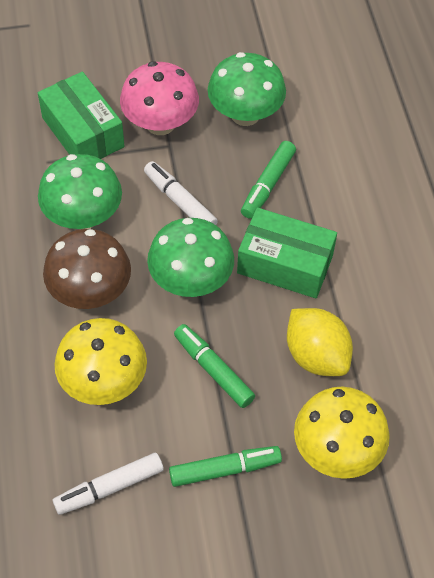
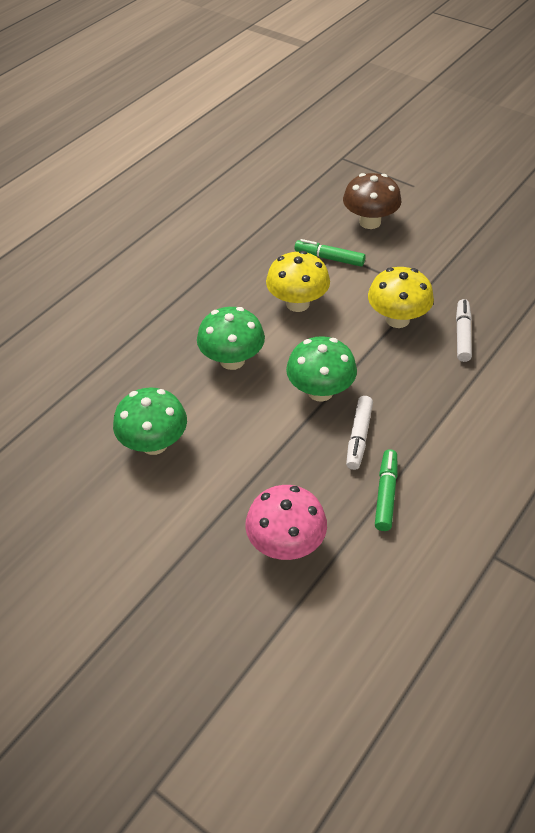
green box: [38,72,124,159] [237,208,337,298] = 2 -> none = 0
green marker: [169,446,282,487] [174,324,255,408] [241,141,296,219] = 3 -> [295,239,366,267] [375,449,397,531] = 2
yellow lemon: [287,308,353,376] = 1 -> none = 0

